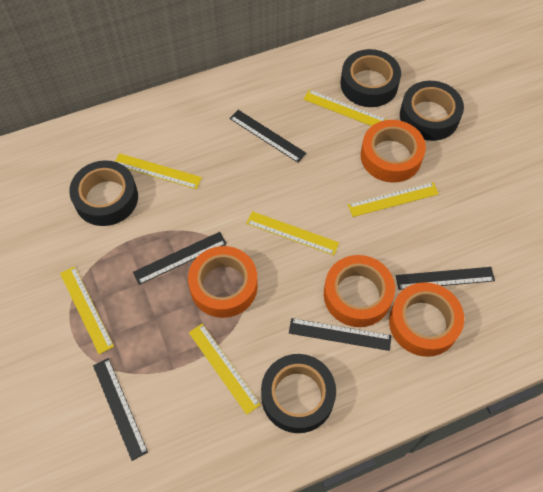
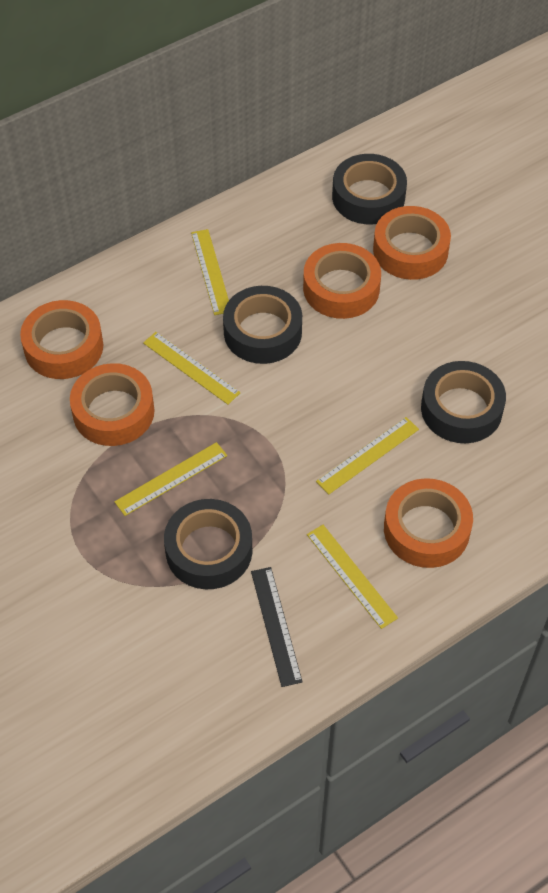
black ruler: [93,358,148,461] [133,232,227,285] [229,110,307,162] [289,318,392,351] [396,267,495,290] = 5 -> [251,567,303,687] = 1
orange tape: [188,246,258,318] [324,255,395,327] [360,120,426,183] [389,282,464,357] = 4 -> [20,300,103,379] [70,363,155,446] [303,243,381,319] [373,206,451,280] [384,478,473,568] = 5
yellow ruler: [60,266,114,354] [115,153,202,189] [189,324,261,415] [246,211,339,255] [303,90,387,126] [348,182,439,217] = 6 -> [114,442,227,516] [143,332,240,405] [191,229,229,315] [307,525,398,629] [316,417,419,494] = 5

